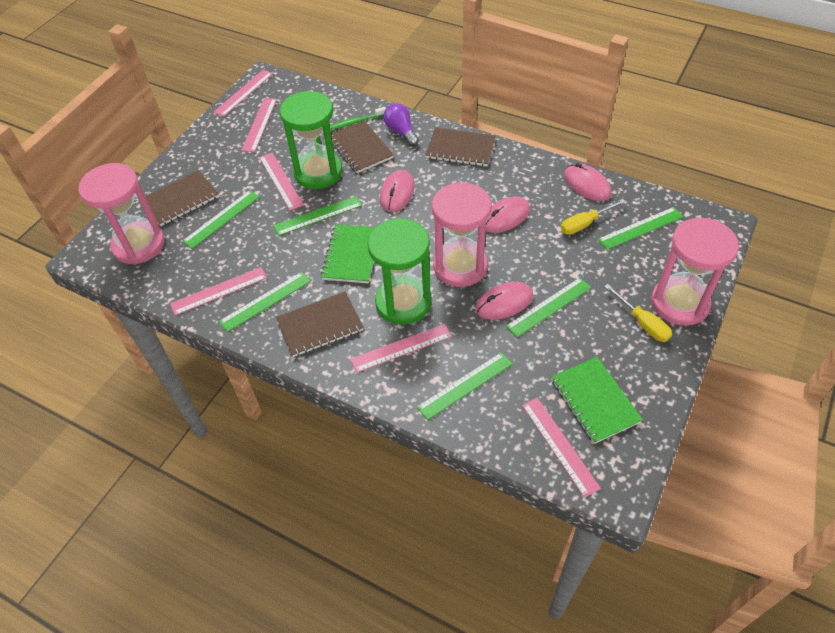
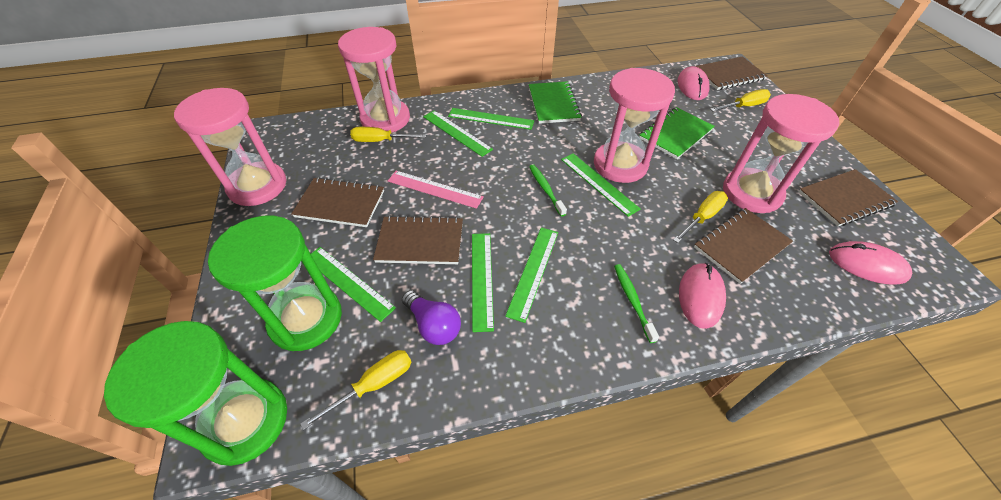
brown notebook: [145,170,219,226] [276,292,364,357] [331,120,394,173] [426,127,496,167] = 4 -> [291,177,384,227] [373,216,463,264] [694,208,793,284] [695,56,767,90] [798,169,898,226] = 5
green toothbrush: [330,107,386,130] = 1 -> [529,165,567,217] [614,264,659,343] = 2
pink hourglass: [78,163,165,264] [432,182,492,287] [651,218,739,326] = 3 -> [174,88,286,206] [338,27,410,133] [594,68,675,183] [723,94,839,213] = 4
pink mouse: [380,170,414,212] [476,282,533,320] [486,196,530,233] [564,163,611,201] = 4 -> [678,66,710,100] [679,263,726,329] [829,241,912,284] = 3
pink ruler: [170,267,267,315] [214,70,273,117] [241,98,277,152] [259,153,304,210] [350,324,452,373] [522,397,601,498] = 6 -> [388,171,484,209] = 1
yellow screwdriver: [561,199,626,235] [604,284,672,342] = 2 -> [300,350,411,430] [350,127,426,142] [673,191,728,243] [710,89,771,112] = 4

